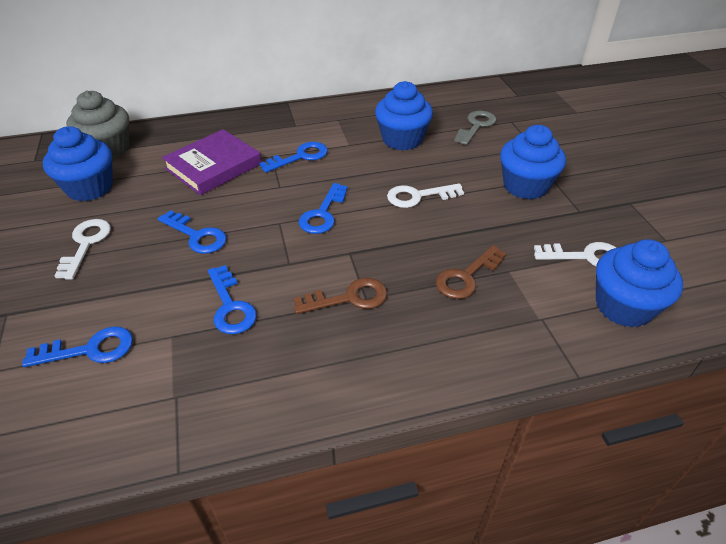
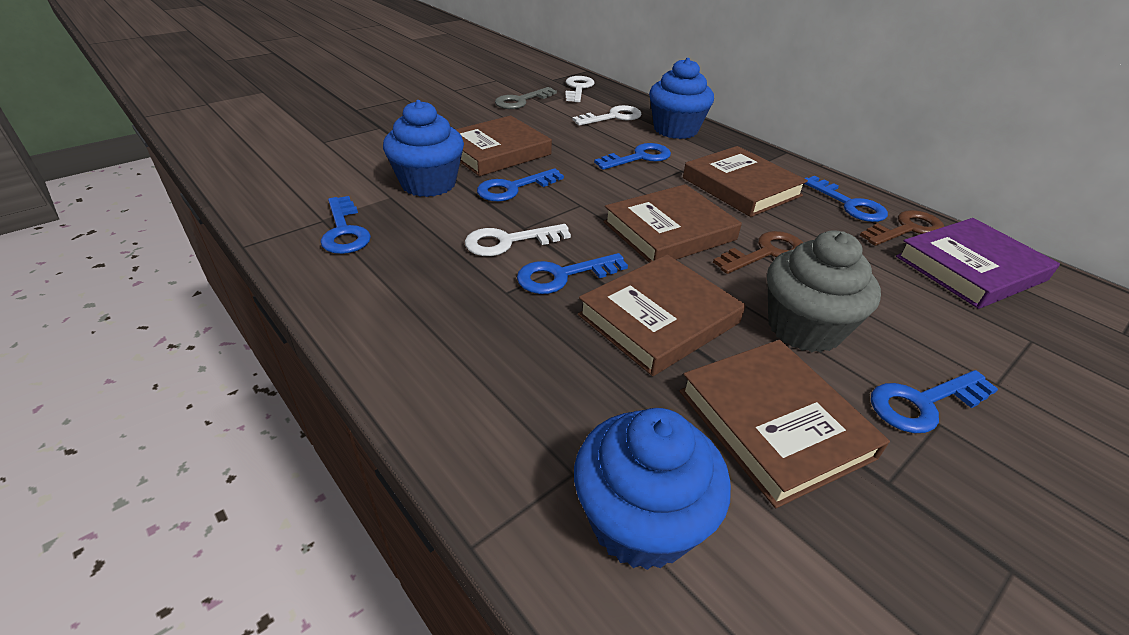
blue cupcake: [43,126,113,201] [375,81,433,150] [500,125,566,200] [596,239,683,327] = 4 -> [383,100,464,197] [574,408,731,570] [649,58,714,139] = 3
blue key: [22,326,133,367] [158,210,227,254] [208,265,257,334] [260,142,328,173] [299,183,348,234] = 5 -> [321,196,371,254] [477,168,564,202] [517,253,628,294] [594,143,671,170] [804,176,888,222] [871,370,998,433] = 6
brown book: none = 0 -> [455,115,552,176] [578,255,745,376] [603,184,742,263] [679,340,890,508] [683,146,808,217] = 5

